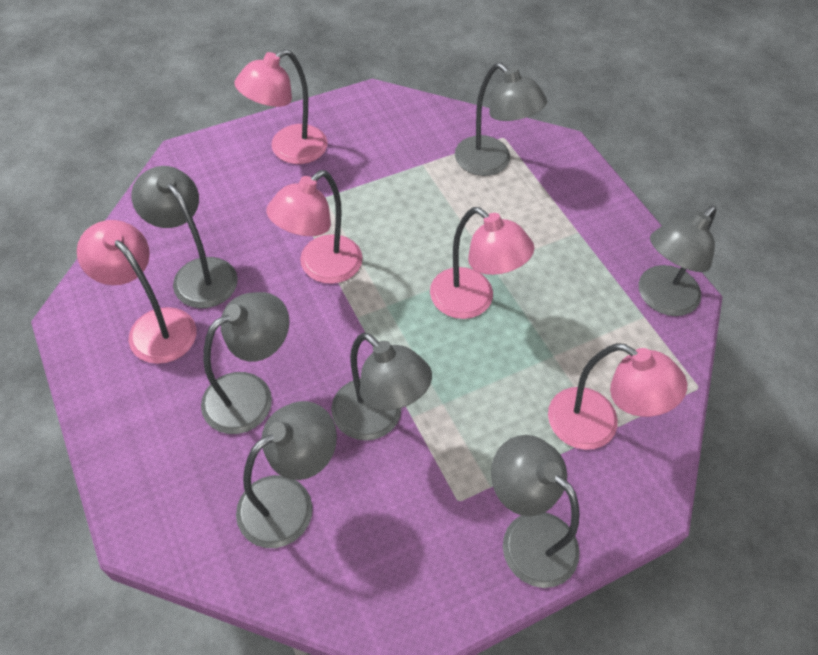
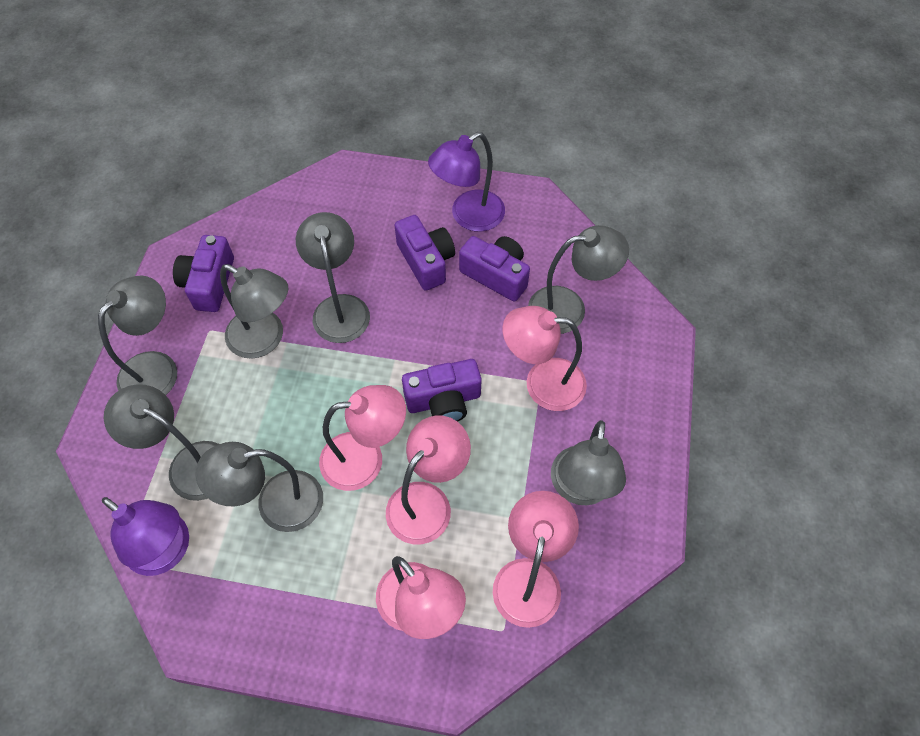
purple camera: none = 0 -> [173,235,234,312] [395,215,455,291] [402,359,482,422] [459,236,530,301] = 4
purple lamp: none = 0 -> [102,497,189,576] [428,132,505,232] = 2

